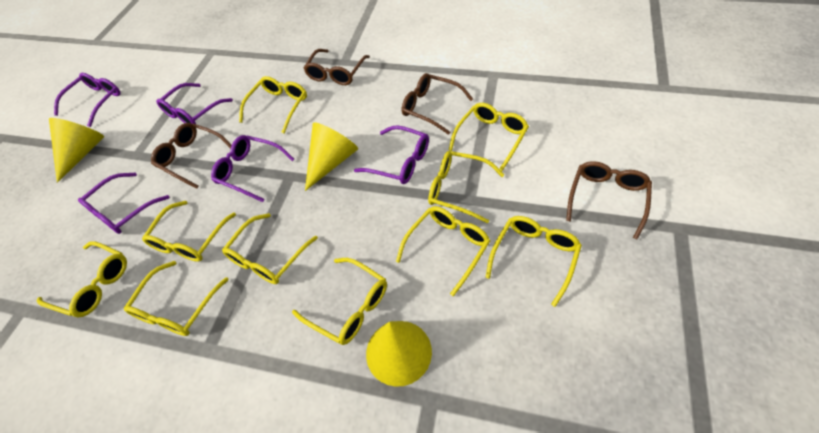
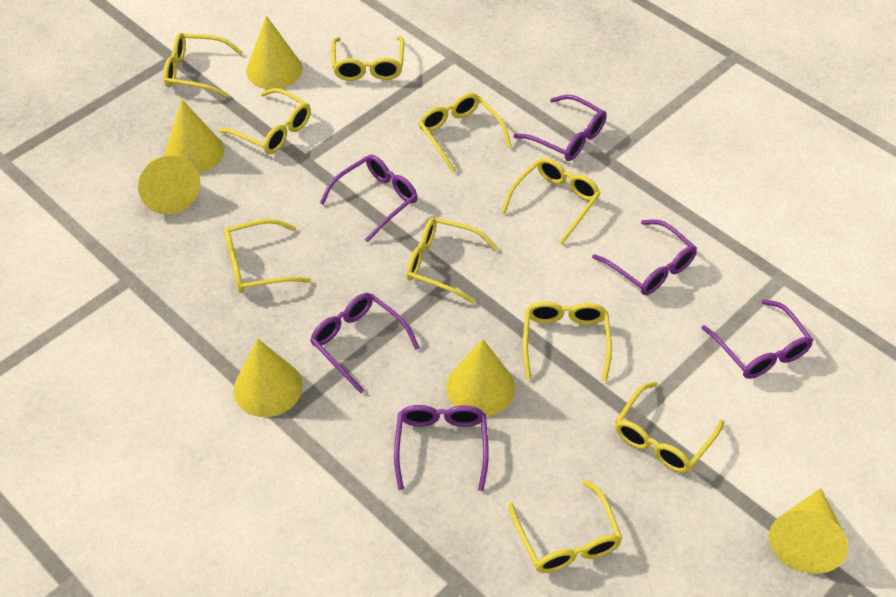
brown glasses: [151,123,232,189] [304,49,370,85] [402,73,473,135] [566,161,652,239] = 4 -> none = 0
purple glasses: [54,73,121,127] [78,173,170,234] [156,83,233,124] [211,135,294,202] [354,125,429,184] = 5 -> [310,293,420,393] [320,155,418,242] [394,405,489,491] [513,95,606,161] [592,220,697,295] [702,299,813,379] = 6
yellow cone: [49,118,104,183] [305,122,358,191] [366,321,432,387] = 3 -> [138,156,200,214] [164,100,224,174] [234,339,303,417] [246,16,302,89] [446,338,515,417] [769,488,848,574] = 6

